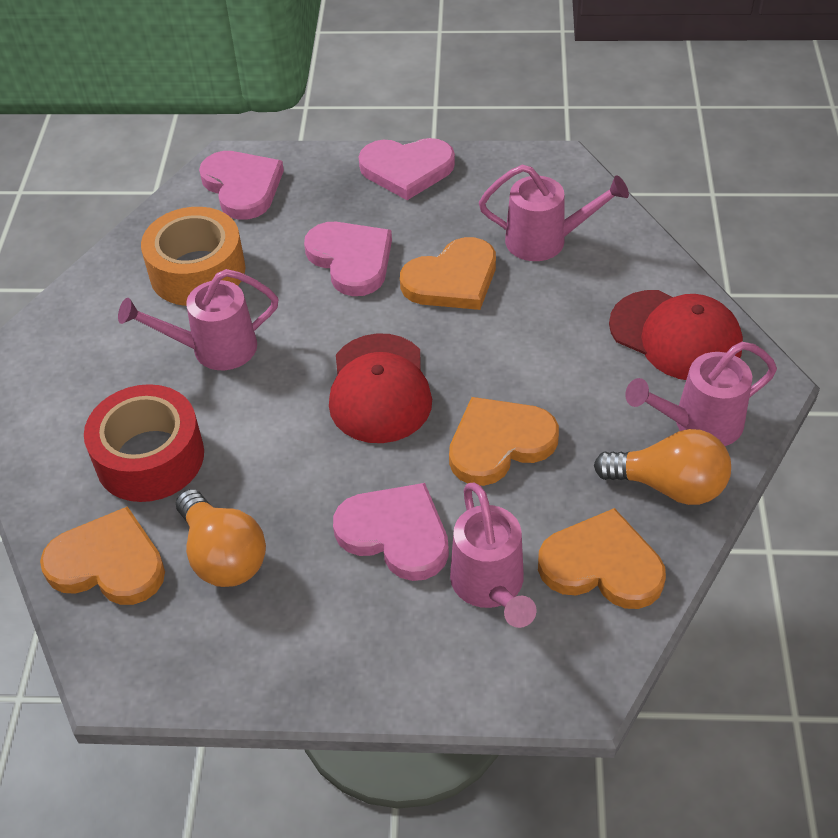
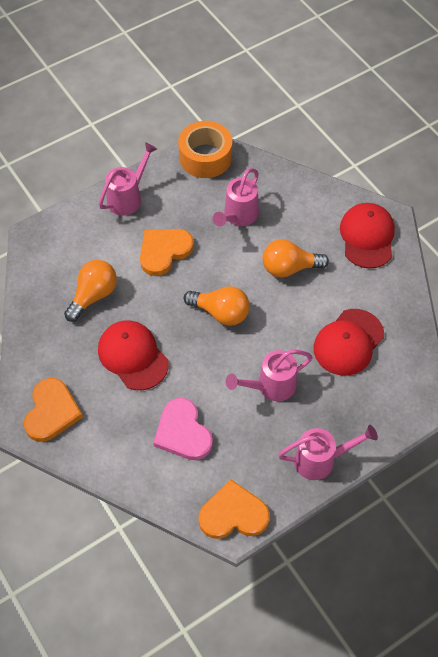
orange heart: [40,506,165,605] [400,237,496,310] [449,397,559,486] [538,508,666,609] = 4 -> [24,378,83,442] [140,229,194,276] [199,479,270,539] = 3
orange light bulb: [176,489,266,587] [594,429,731,505] = 2 -> [64,260,117,322] [184,286,250,326] [262,239,329,278] = 3
pink heart: [199,151,284,220] [304,222,392,296] [333,483,449,581] [359,138,455,200] = 4 -> [153,398,213,460] = 1
red cap: [329,333,432,443] [609,290,743,380] = 2 -> [98,320,169,390] [314,309,384,376] [340,203,395,268] = 3
red tape: [84,384,204,502] = 1 -> none = 0

